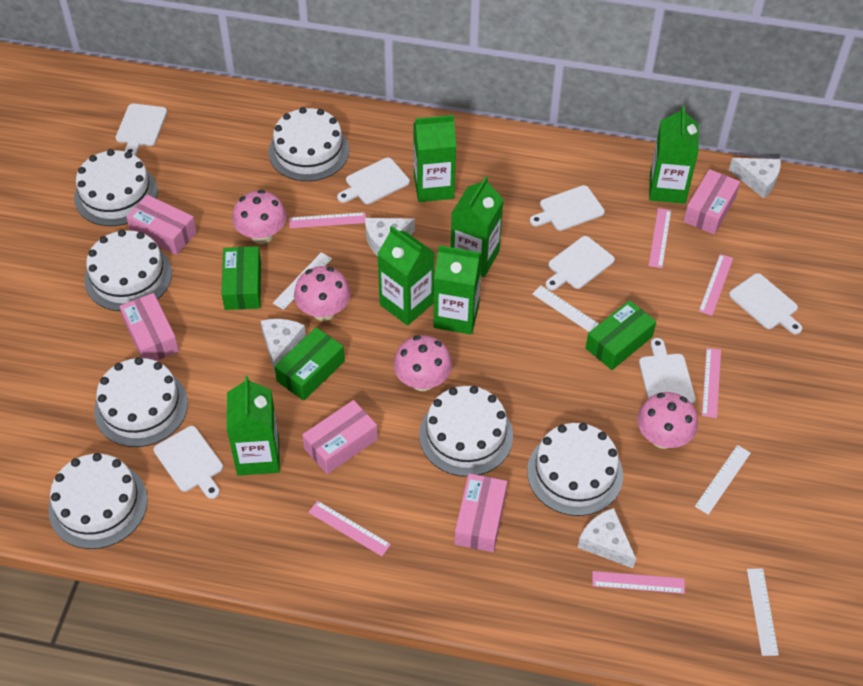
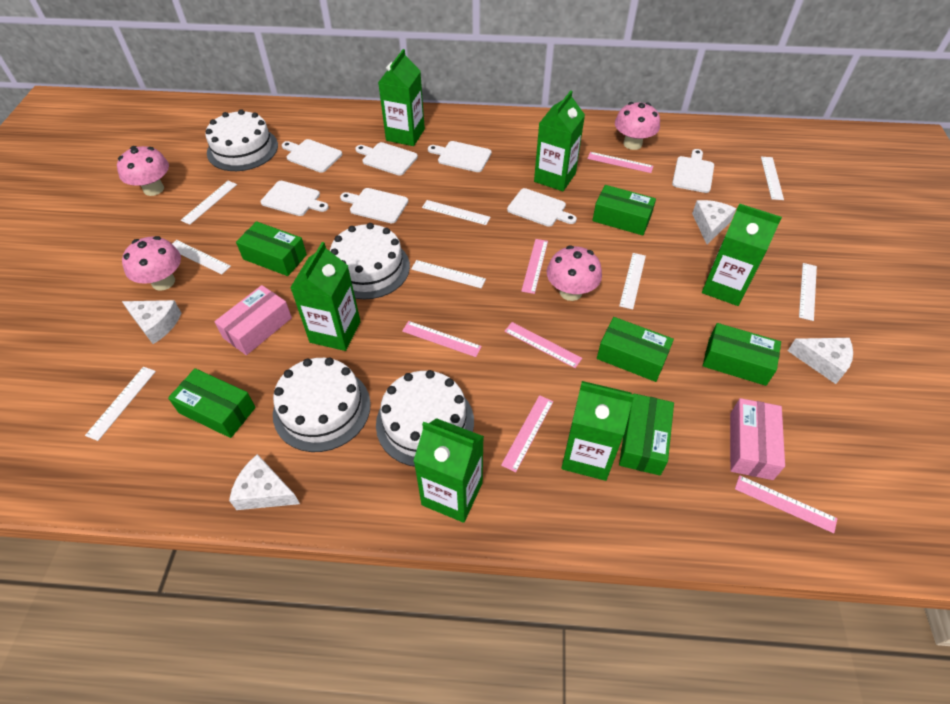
green box: [221,246,261,310] [274,327,345,401] [586,300,656,370] = 3 -> [168,368,256,438] [236,221,307,276] [592,185,656,235] [597,317,674,382] [619,393,674,475] [703,323,781,386] = 6
pink box: [120,293,179,361] [126,195,197,255] [302,400,378,474] [454,473,507,552] [683,169,740,234] = 5 -> [214,285,292,355] [730,398,785,480] = 2
white cake: [49,453,148,549] [74,149,158,226] [84,230,172,311] [94,357,188,447] [269,107,349,181] [419,386,513,477] [527,423,623,516] = 7 -> [205,109,278,171] [273,358,371,452] [330,223,410,299] [376,370,474,467] = 4
white ruler: [273,252,332,310] [532,286,599,332] [695,445,751,515] [747,568,779,656] = 4 -> [85,367,156,441] [172,240,231,275] [181,181,237,225] [411,260,486,288] [422,200,491,225] [619,253,646,310] [761,157,784,200] [799,263,817,321] = 8

